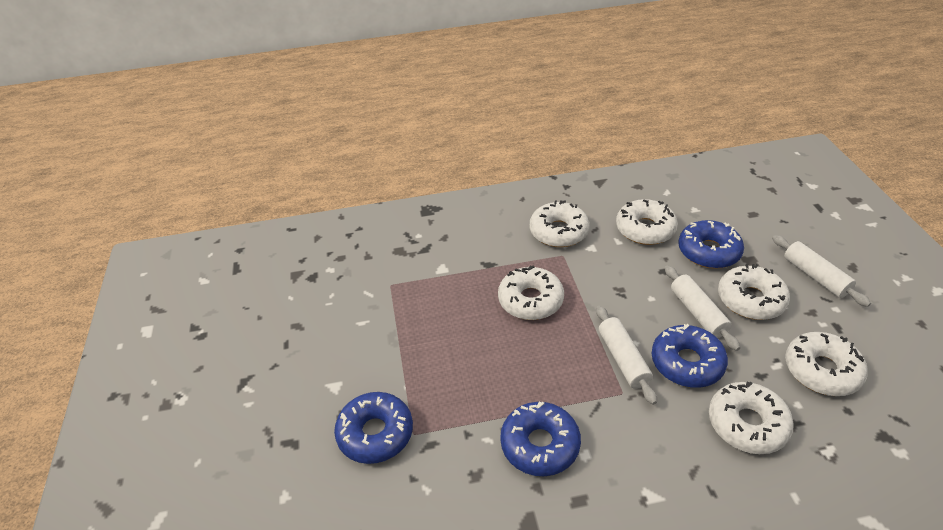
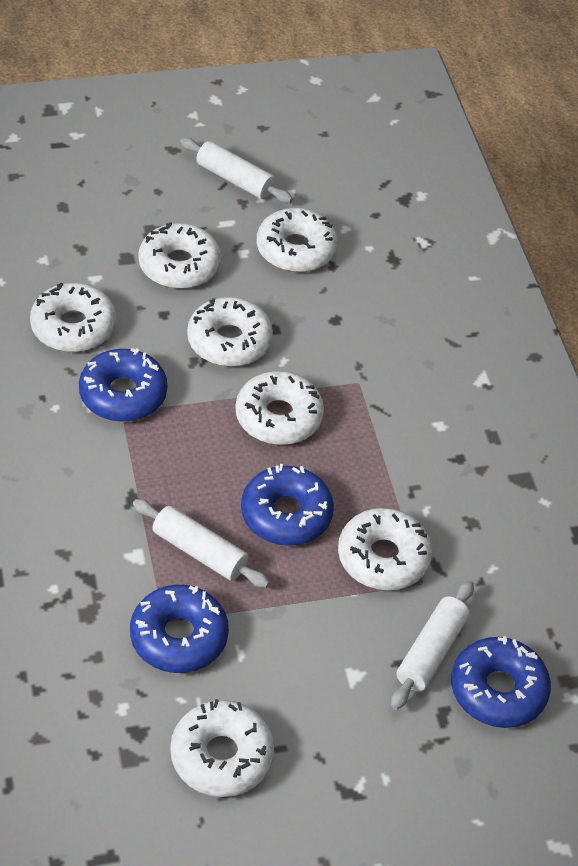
white donut: [498,266,564,320] [530,200,590,247] [616,199,678,245] [709,382,794,454] [718,264,790,320] [785,332,868,396] = 6 -> [30,283,116,352] [138,222,221,289] [170,699,274,797] [187,297,273,367] [235,371,324,445] [257,208,337,272] [338,508,432,590] = 7

